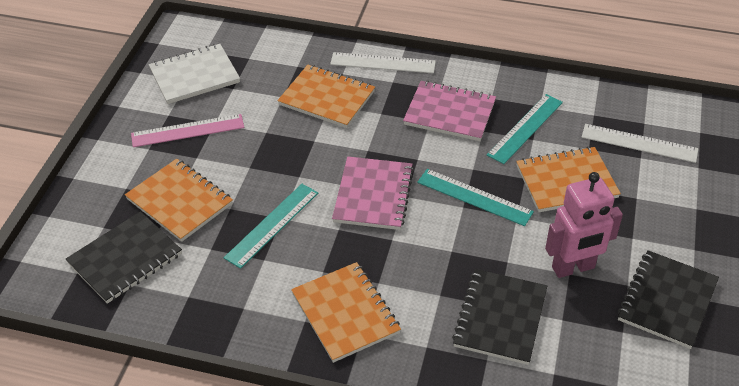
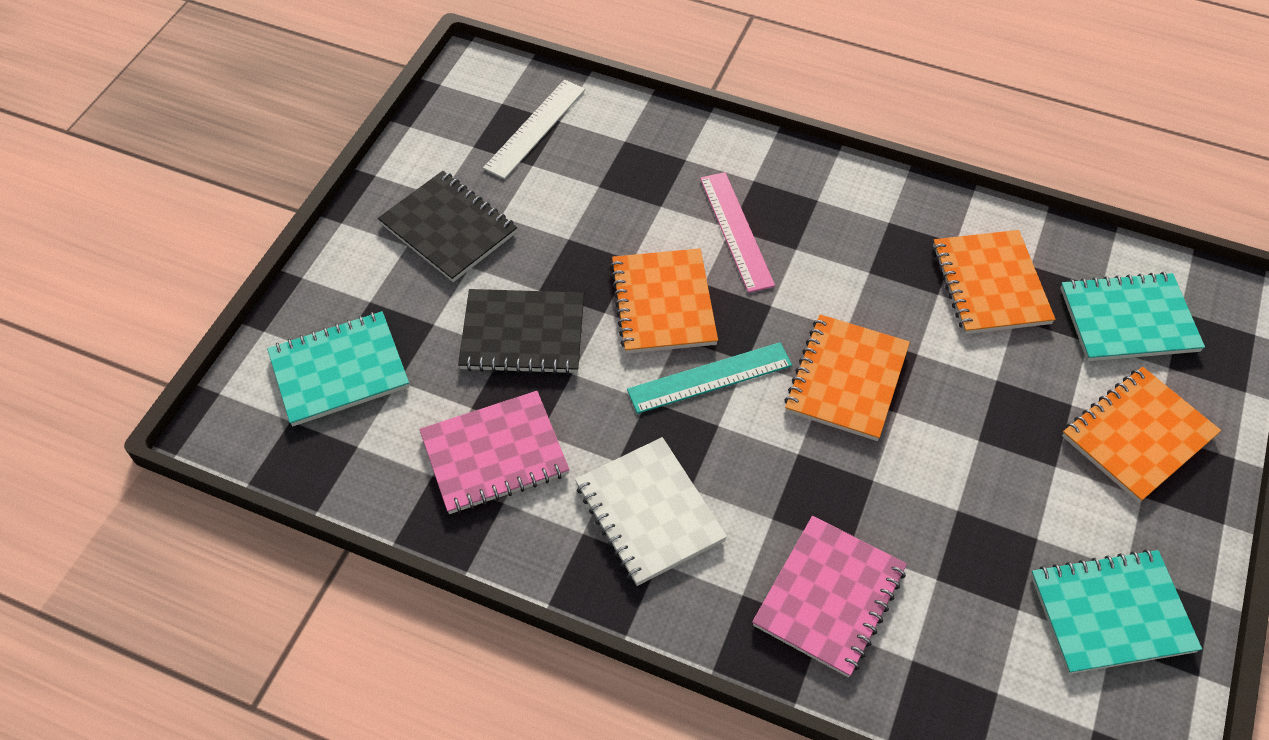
black notebook: [66,211,182,304] [452,269,547,365] [617,250,719,349] = 3 -> [378,171,517,282] [458,289,584,375] = 2
pink robot: [545,172,623,278] = 1 -> none = 0
turquoise notebook: none = 0 -> [267,311,409,426] [1031,549,1202,674] [1060,272,1205,361] = 3
turquoise ruler: [224,184,318,269] [417,169,534,226] [487,94,563,164] = 3 -> [627,342,792,414] = 1
white ruler: [330,52,436,73] [581,124,698,163] = 2 -> [483,80,585,179] = 1

